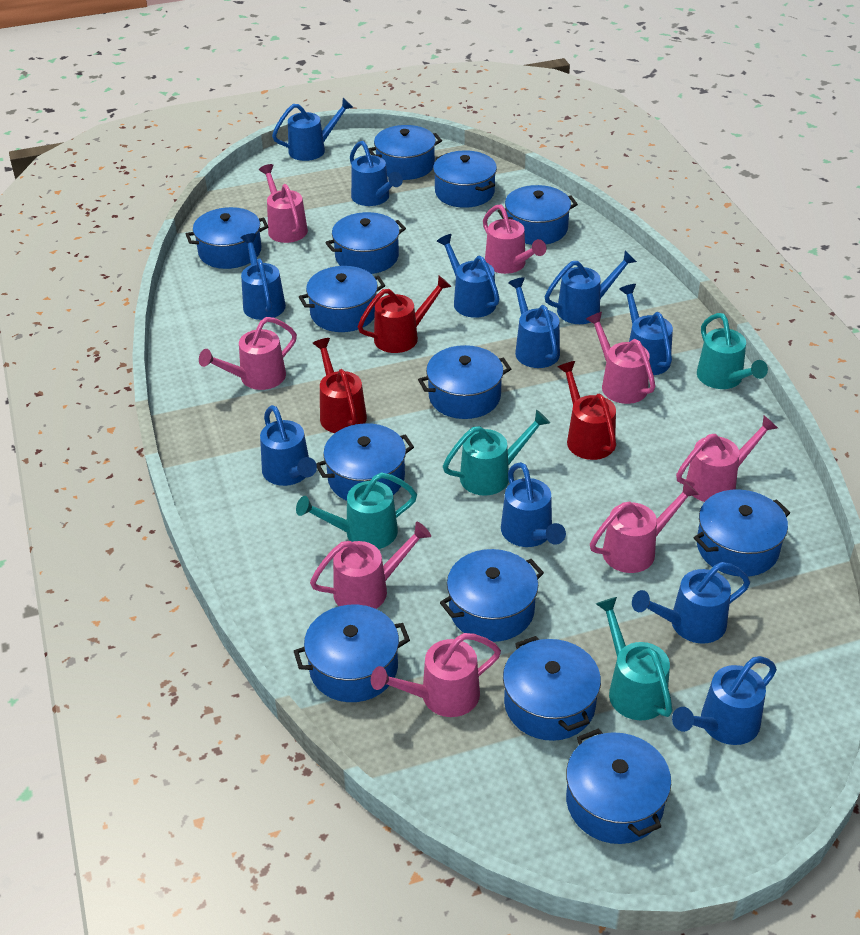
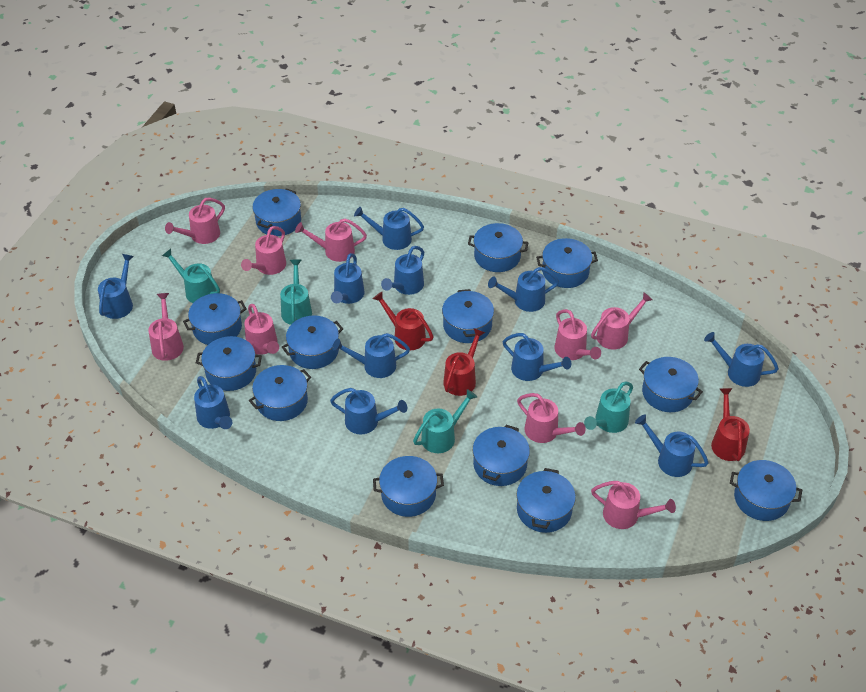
pink watering can: [199,317,297,390] [259,164,308,243] [310,521,431,609] [371,633,501,717] [483,204,547,274] [586,312,655,404] [590,480,699,573] [676,415,778,502] = 8 -> [148,293,184,361] [165,198,225,244] [241,226,286,275] [244,304,279,355] [295,218,367,262] [517,393,586,443] [555,309,601,360] [591,292,653,349] [591,481,676,529] = 9

